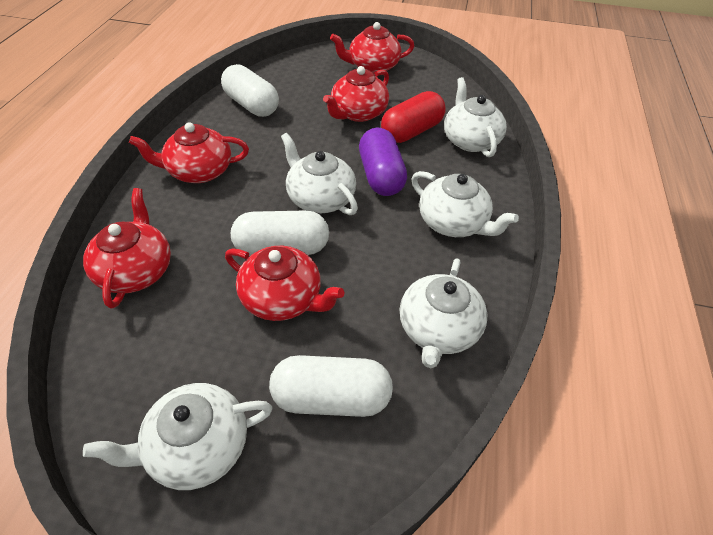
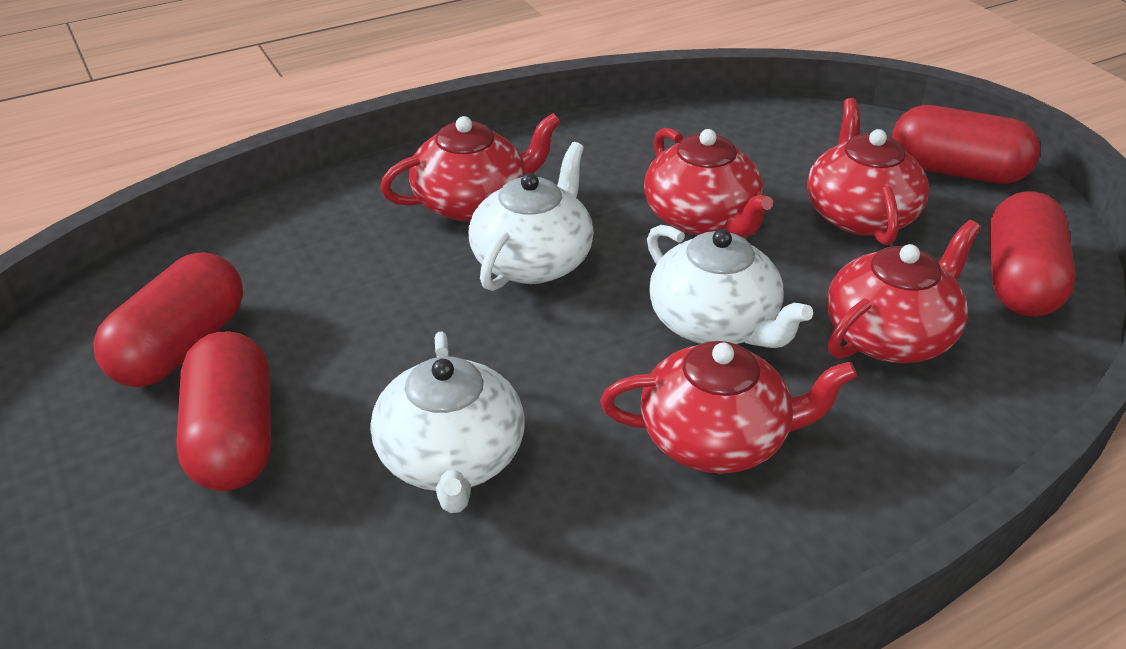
purple capsule: [359,128,407,196] = 1 -> none = 0
red capsule: [381,91,446,143] = 1 -> [94,252,243,387] [176,331,271,491] [892,105,1040,184] [989,191,1076,317] = 4
white capsule: [221,64,279,117] [231,210,329,256] [269,355,393,417] = 3 -> none = 0
white teapot: [83,383,273,490] [281,133,358,215] [400,258,487,368] [411,171,519,237] [444,77,507,157] = 5 -> [370,332,524,513] [469,142,594,291] [647,225,813,348] = 3

